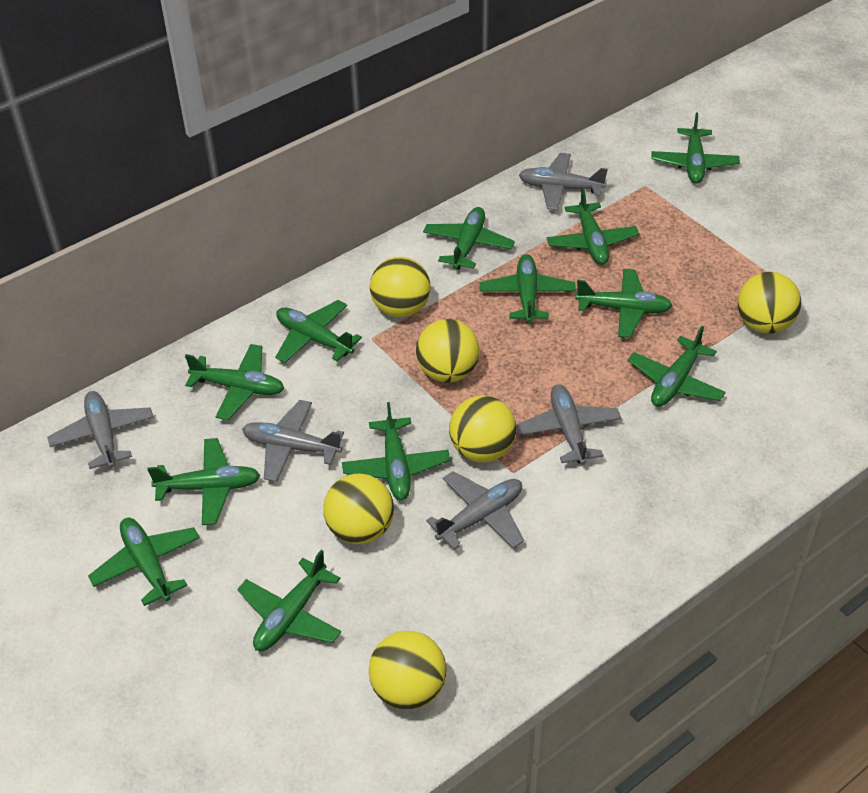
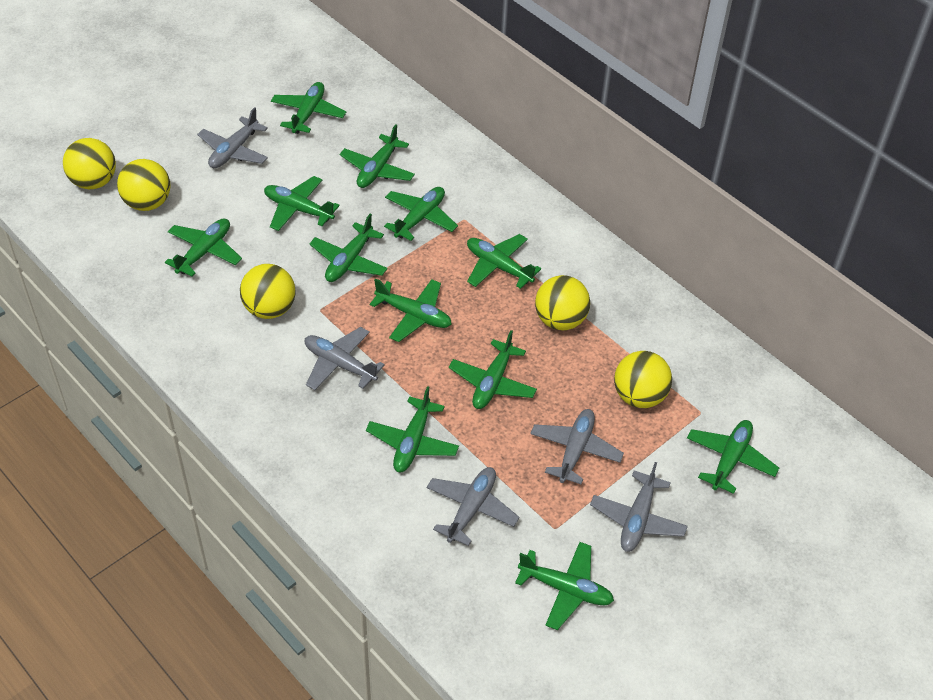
yellow ball: [323,474,394,544] [369,631,447,710] [370,257,431,317] [416,319,479,383] [449,395,516,462] [738,272,801,334] = 6 -> [63,138,116,189] [117,159,170,211] [240,264,295,319] [535,275,590,330] [614,351,672,408] = 5

